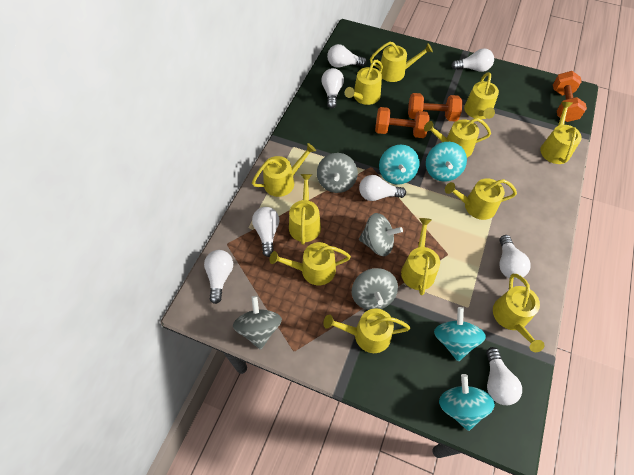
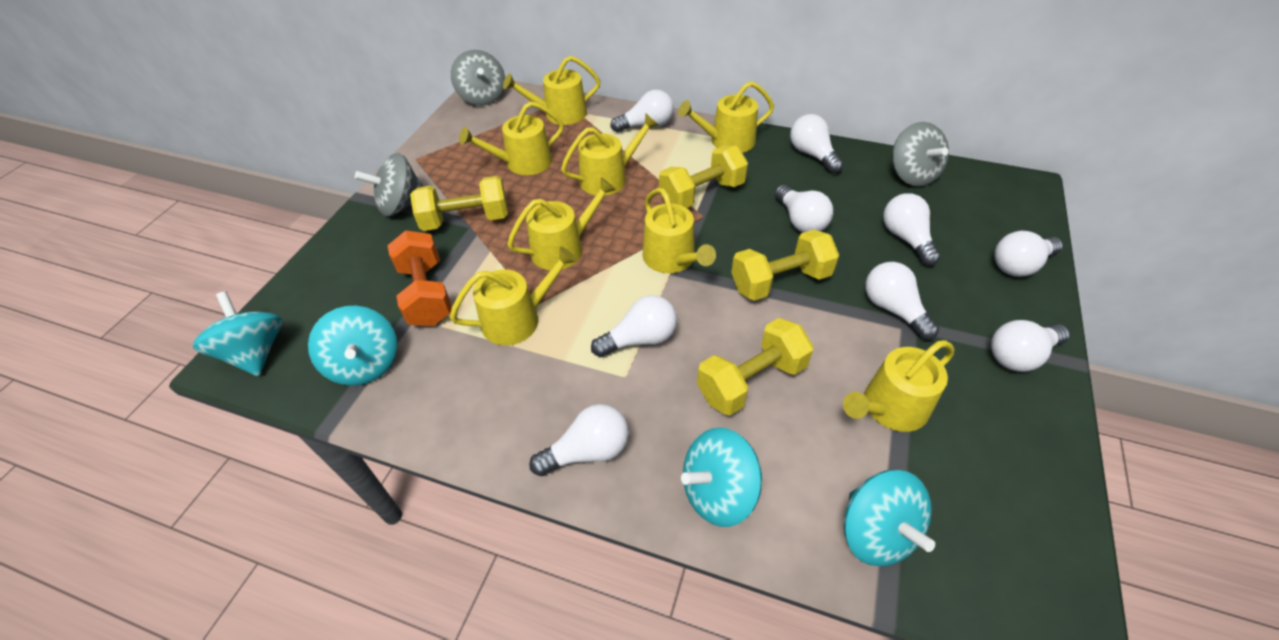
grey spinning top: [233,296,282,350] [317,153,358,193] [352,268,398,310] [359,213,403,256] = 4 -> [355,153,424,217] [451,50,505,106] [892,122,949,187] = 3
orange dumbbell: [375,107,430,138] [408,93,463,122] [553,71,587,122] = 3 -> [388,230,452,326] = 1
white light bulb: [204,250,233,304] [252,207,280,257] [321,68,344,108] [327,44,367,68] [359,175,406,201] [451,48,494,72] [486,347,522,405] [499,235,531,279] = 8 -> [529,404,629,476] [591,295,677,357] [611,90,674,132] [775,185,833,232] [790,114,843,173] [865,262,939,340] [883,193,941,266] [991,320,1070,372] [994,231,1063,277] = 9
yellow dumbbell: none = 0 -> [410,176,508,231] [659,145,748,208] [697,318,814,416] [731,229,839,301] = 4
yellow watering can: [252,143,316,197] [270,242,351,285] [289,174,321,245] [323,308,410,353] [345,60,383,105] [370,42,433,82] [401,218,440,295] [424,118,491,157] [445,178,517,220] [464,72,499,119] [493,274,544,352] [540,102,582,164] = 12 -> [450,247,577,346] [459,101,564,175] [503,56,600,125] [507,178,616,270] [561,114,658,196] [642,188,716,273] [678,81,774,153] [843,340,954,432] = 8

